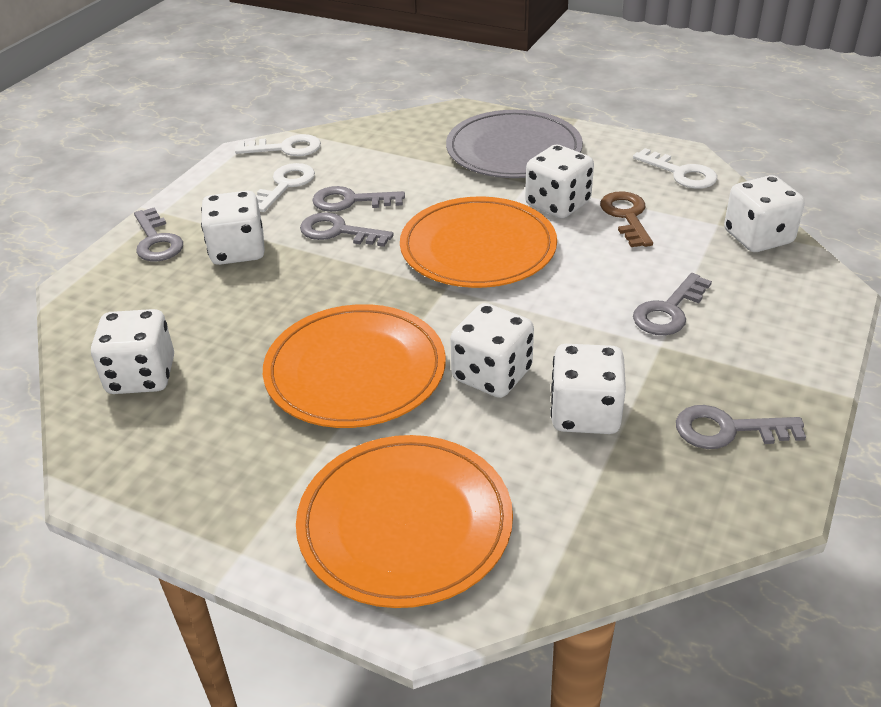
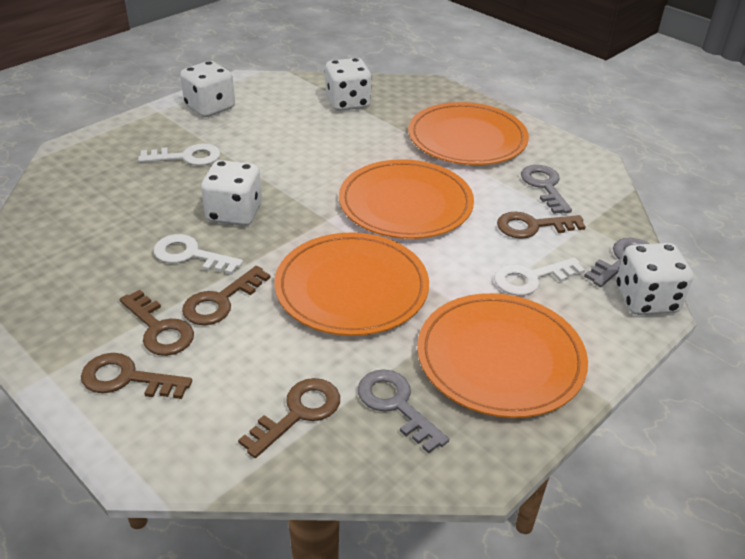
brown key: [600,191,653,247] = 1 -> [81,353,192,399] [120,290,194,356] [182,266,271,325] [238,378,340,458] [497,212,586,239] = 5
grey key: [134,208,183,262] [300,212,394,247] [312,186,405,212] [633,273,712,335] [676,405,806,449] = 5 -> [358,369,449,454] [521,165,572,214] [584,238,649,287] = 3
grey plate: [446,110,583,178] = 1 -> none = 0
orange plate: [263,304,446,428] [296,435,513,608] [400,196,557,288] = 3 -> [274,233,429,336] [339,159,474,239] [408,102,529,165] [417,293,588,418] = 4
white dice: [91,309,174,394] [201,191,265,265] [450,303,534,398] [525,145,594,218] [550,344,626,434] [724,175,805,252] = 6 -> [180,61,235,117] [201,160,262,226] [325,58,372,111] [616,243,694,315] = 4

